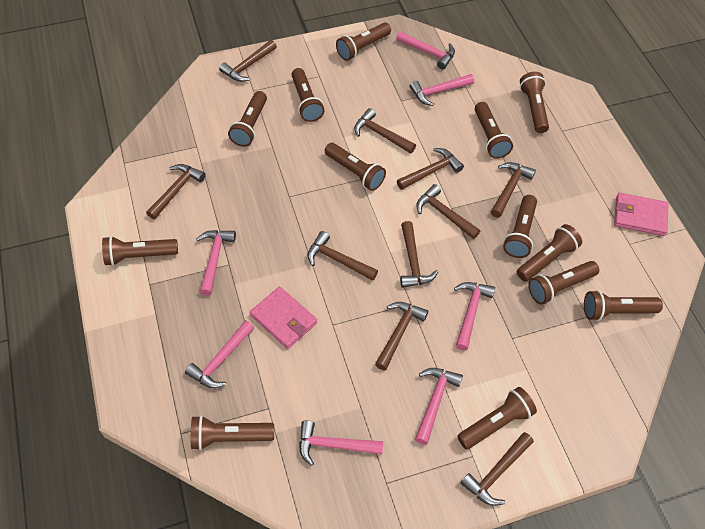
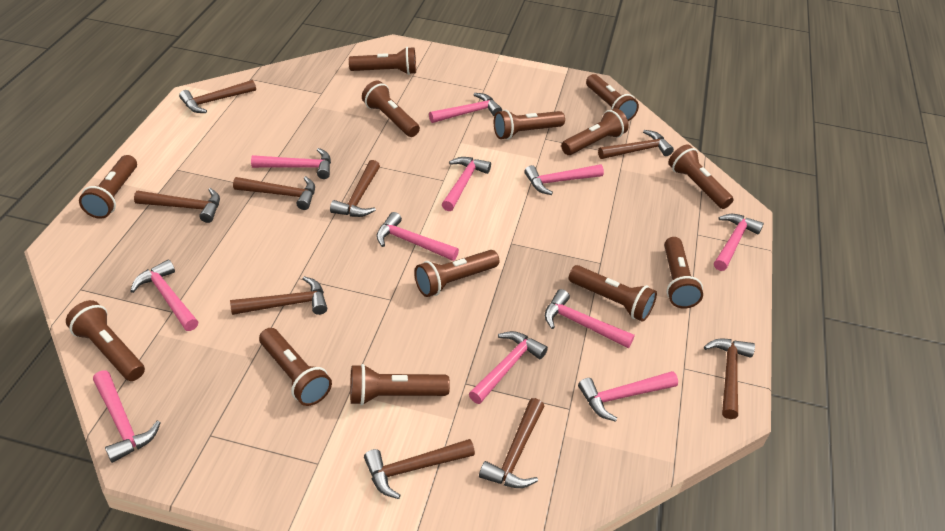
brown hammer: [146,164,206,219] [219,40,277,82] [308,231,378,281] [354,108,416,154] [375,302,428,370] [397,148,464,190] [400,221,438,288] [416,184,480,239] [460,432,534,506] [491,162,536,218] = 10 -> [134,188,220,223] [179,80,256,113] [230,276,327,315] [233,176,315,210] [330,160,380,217] [364,439,475,499] [479,398,544,488] [598,130,674,159] [704,339,755,419] = 9
pink hammer: [185,320,254,388] [196,230,236,296] [299,420,383,466] [396,31,455,69] [410,74,474,106] [415,368,463,445] [454,282,495,351] = 7 -> [93,370,161,463] [130,260,198,331] [251,148,331,179] [376,212,459,261] [429,93,502,123] [442,157,491,211] [469,331,548,404] [524,164,604,195] [545,289,635,348] [578,371,678,422] [714,214,764,271] = 11
pink wallet: [250,287,317,349] [614,193,668,236] = 2 -> none = 0

